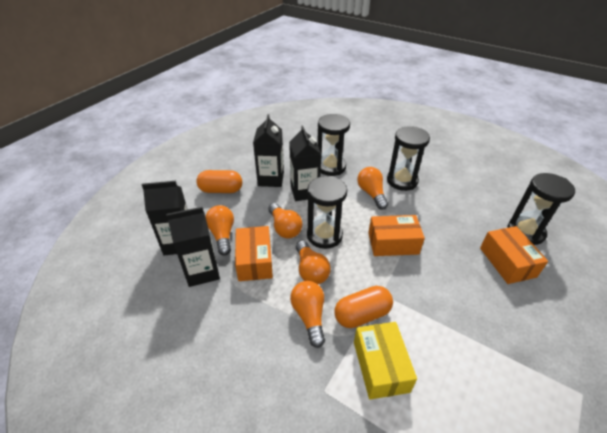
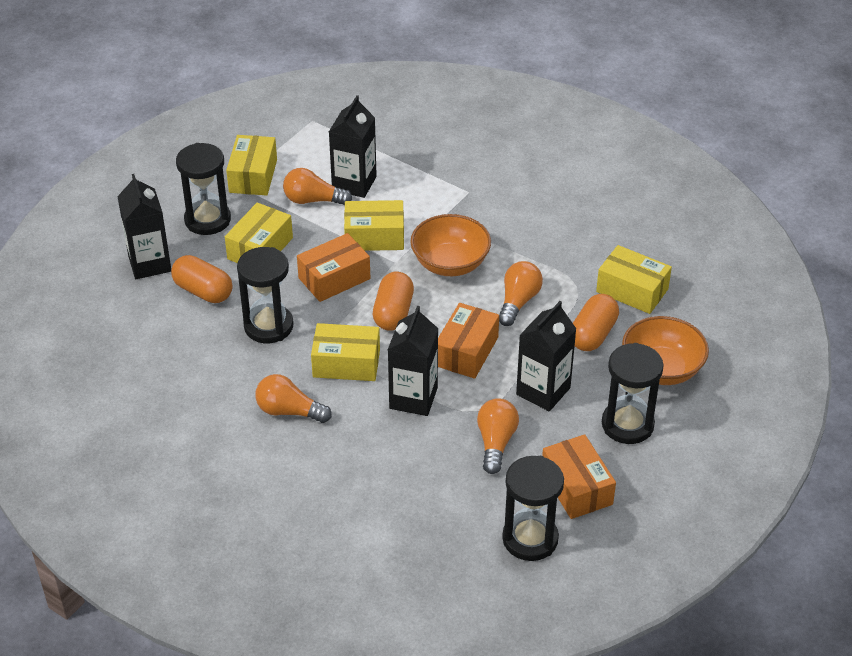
orange bowl: none = 0 -> [411,214,491,276] [622,316,709,385] = 2
orange capsule: [196,170,242,193] [335,286,393,328] = 2 -> [171,255,232,303] [373,272,414,330] [573,294,619,351] = 3
orange light bulb: [206,205,234,256] [268,203,302,239] [290,281,325,348] [296,240,331,284] [357,167,388,210] = 5 -> [255,374,332,423] [283,168,352,205] [477,398,519,474] [499,261,543,326] = 4
yellow box: [354,322,417,400] = 1 -> [225,202,293,263] [226,135,277,195] [311,323,380,381] [344,200,404,251] [596,245,672,314] = 5

